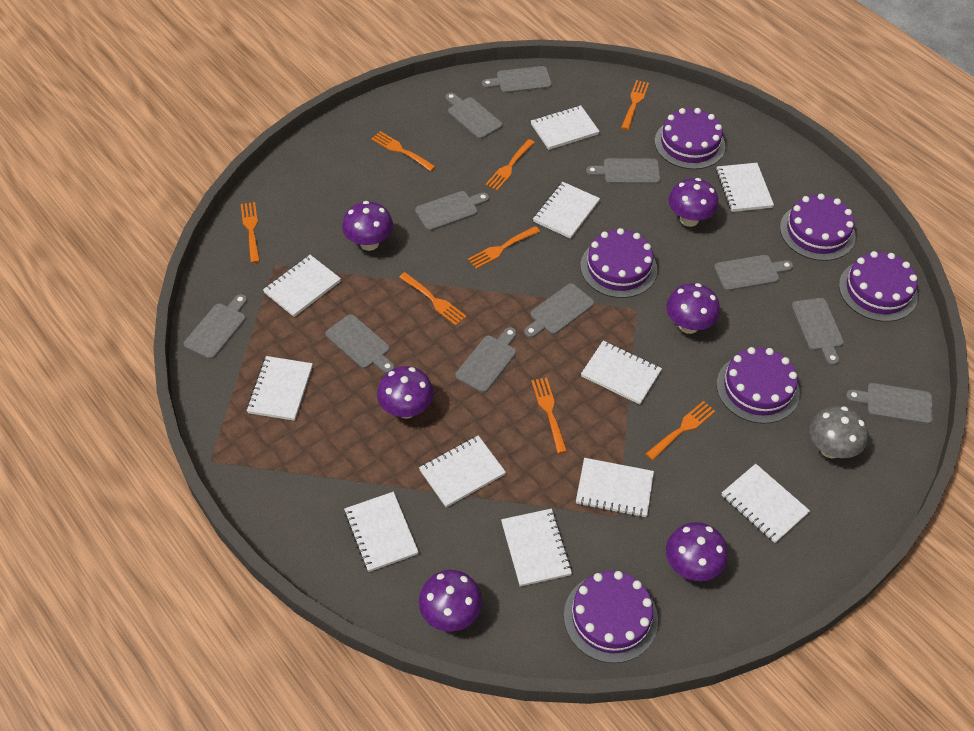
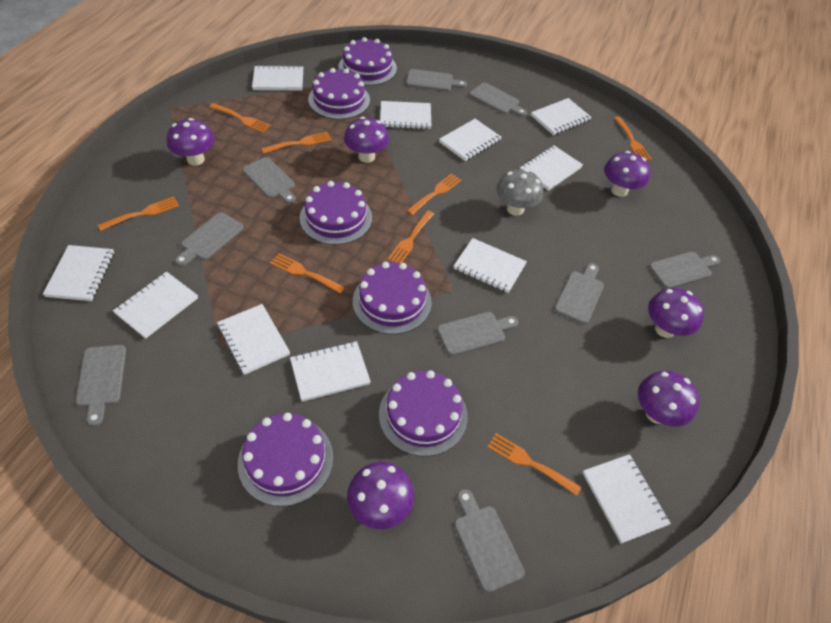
grey cutting board: [184,294,247,359] [326,314,395,373] [415,191,489,231] [445,93,503,139] [455,327,517,393] [482,66,552,93] [524,283,594,338] [586,158,660,184] [714,255,793,291] [792,298,844,365] [846,383,933,424] = 11 -> [76,345,126,426] [175,212,244,266] [242,157,296,204] [406,69,467,91] [437,312,518,356] [454,489,525,593] [469,83,527,117] [554,263,604,324] [649,252,720,289] = 9

